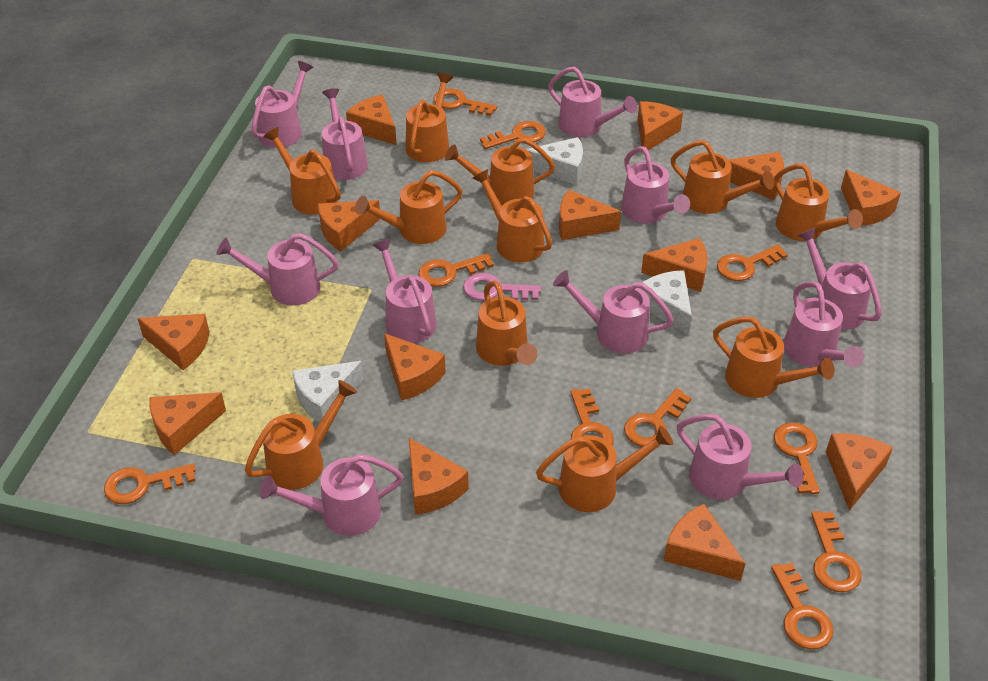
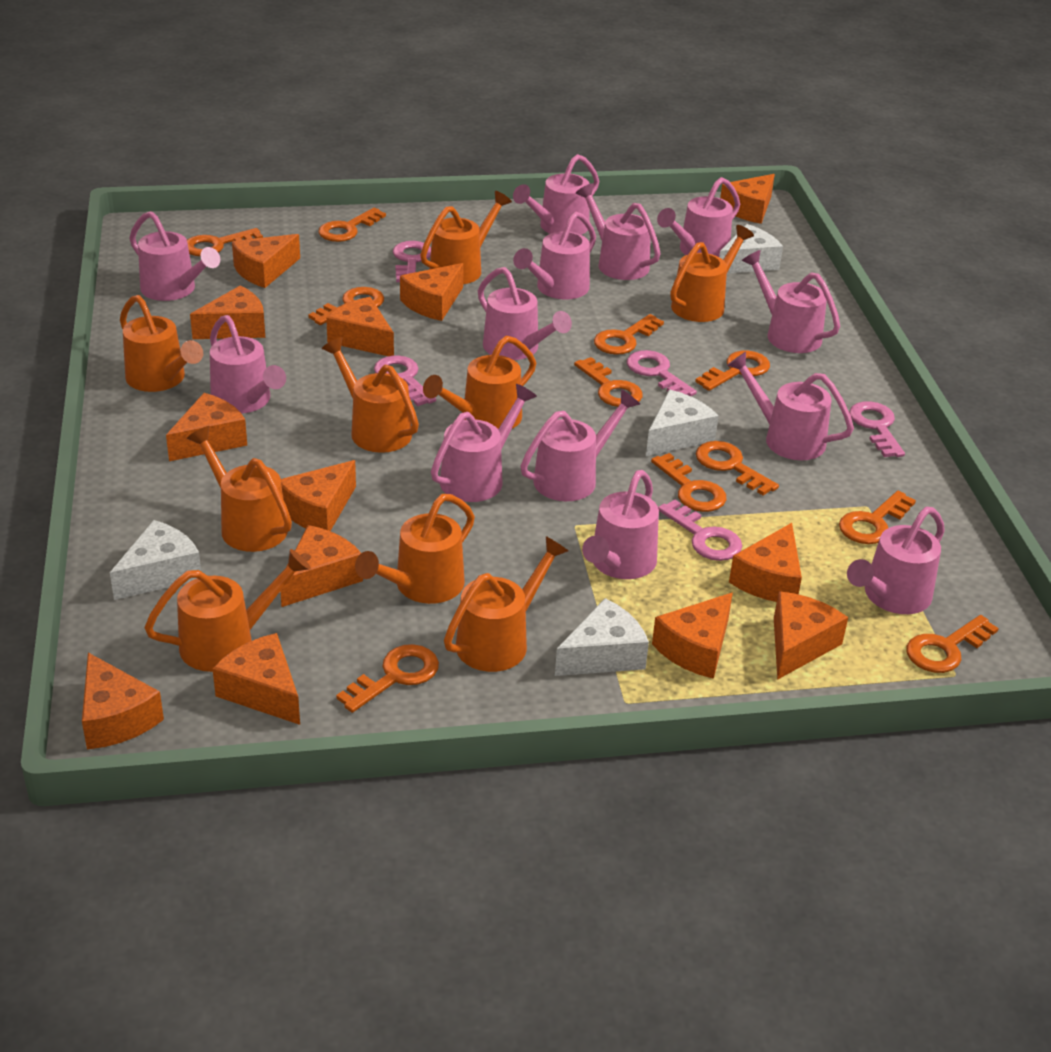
orange key: [104,463,196,504] [418,253,494,287] [433,88,497,116] [480,121,546,149] [571,389,614,446] [624,388,691,447] [717,245,788,281] [771,563,834,650] [774,422,820,494] [811,511,862,592] = 10 -> [187,228,263,256] [308,287,384,325] [318,208,386,242] [336,644,439,713] [574,357,643,407] [594,314,664,355] [651,453,726,512] [695,351,770,391] [696,441,779,496] [839,491,916,544] [906,615,999,673] = 11
orange watering can: [245,380,357,490] [263,127,341,215] [355,170,462,244] [406,73,454,162] [445,138,555,206] [472,169,552,263] [476,281,537,366] [536,426,673,512] [671,140,774,214] [713,317,834,398] [774,164,863,241] = 11 -> [120,295,203,392] [144,549,311,672] [187,426,292,552] [322,337,419,453] [355,494,475,604] [420,191,512,284] [423,336,536,429] [444,536,568,672] [670,225,754,322] = 9
pink key: [463,273,541,301] = 1 -> [374,356,436,406] [393,241,431,282] [627,350,697,396] [658,500,742,561] [849,401,905,457] = 5
pink watering can: [216,233,339,306] [251,61,314,148] [260,454,404,536] [322,88,368,180] [372,239,437,343] [548,67,637,137] [553,270,674,353] [621,146,690,224] [677,414,804,500] [784,281,864,368] [797,227,882,330] = 11 -> [130,211,220,301] [210,315,286,414] [431,384,537,502] [478,267,572,360] [513,154,599,235] [513,211,596,299] [520,389,640,501] [576,183,661,280] [582,470,659,579] [657,177,740,257] [727,352,854,460] [742,250,840,353] [847,507,945,614] = 13
white cheese: [292,361,364,423] [526,137,583,185] [640,270,692,335] = 3 -> [110,520,201,600] [555,598,649,676] [646,390,719,456] [719,224,783,274] = 4

